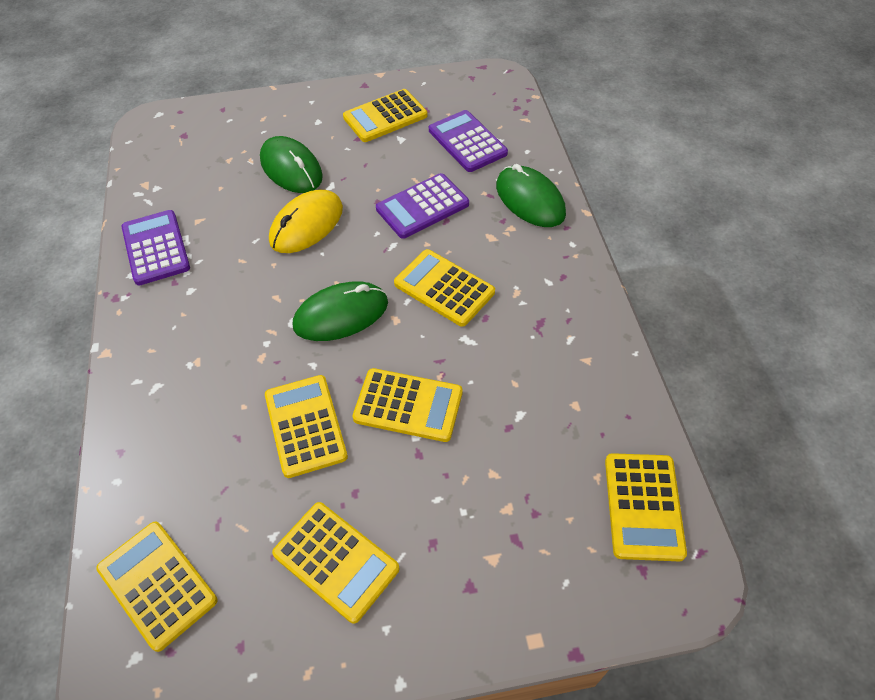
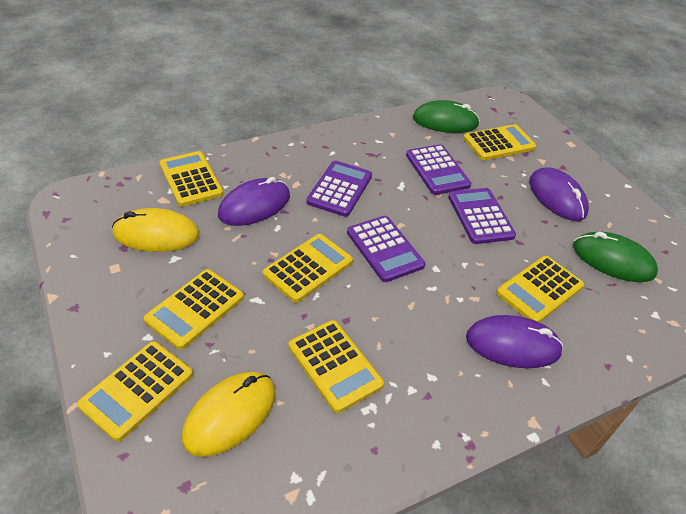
green mouse: [260,136,323,193] [293,281,388,341] [496,164,566,227] = 3 -> [413,100,480,133] [573,232,658,282] = 2
purple calculator: [121,210,190,285] [376,173,469,239] [429,110,508,172] = 3 -> [307,161,372,217] [347,216,425,282] [406,144,471,195] [448,188,516,244] = 4
purple mouse: none = 0 -> [218,177,290,226] [466,315,564,368] [529,168,589,221] = 3
yellow mouse: [269,190,343,253] = 1 -> [112,208,199,252] [182,372,276,457] = 2

